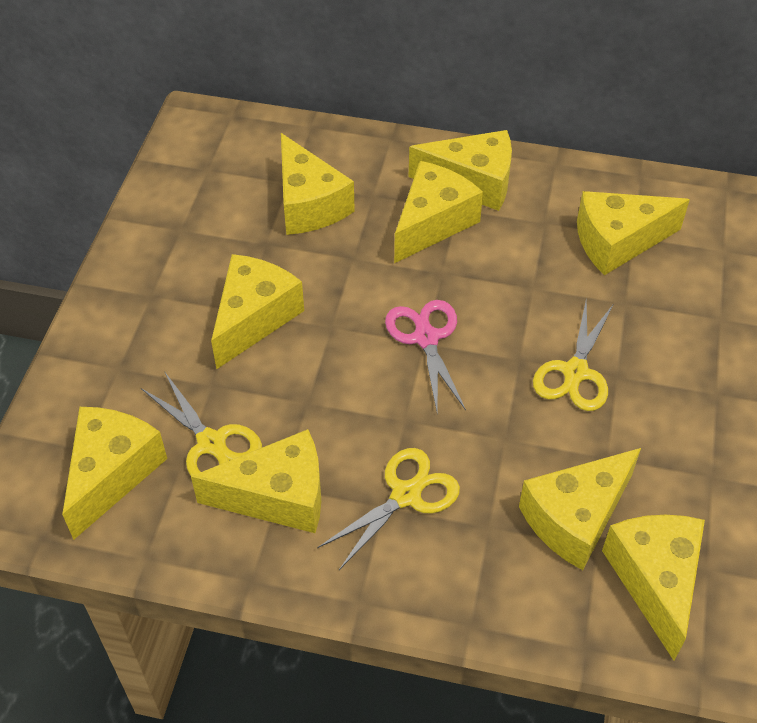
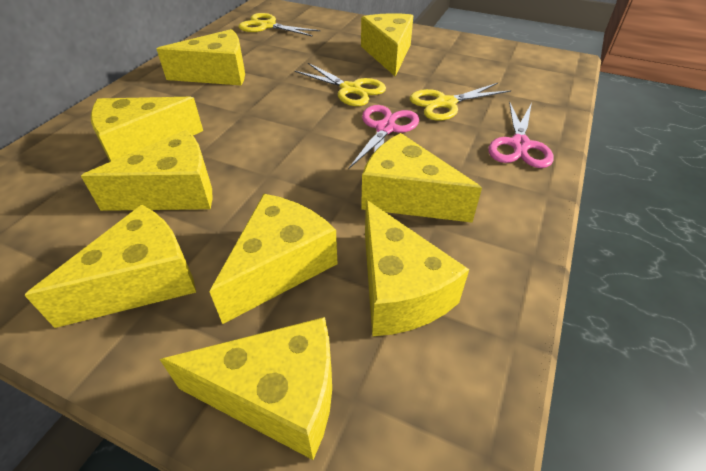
pink scissors: [385,300,466,411] = 1 -> [349,105,419,168] [489,101,554,168] = 2

